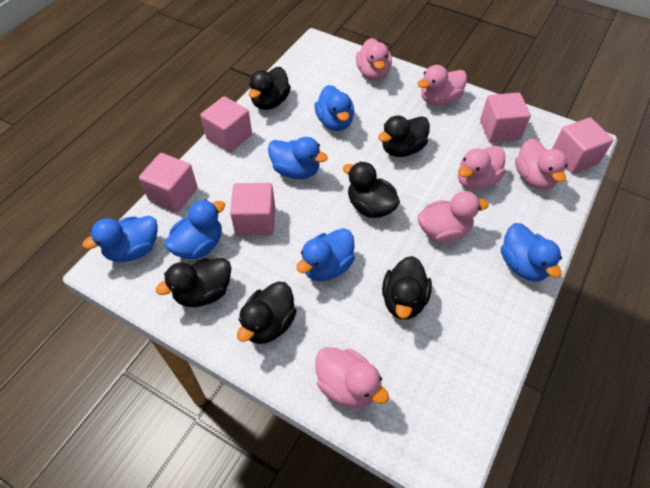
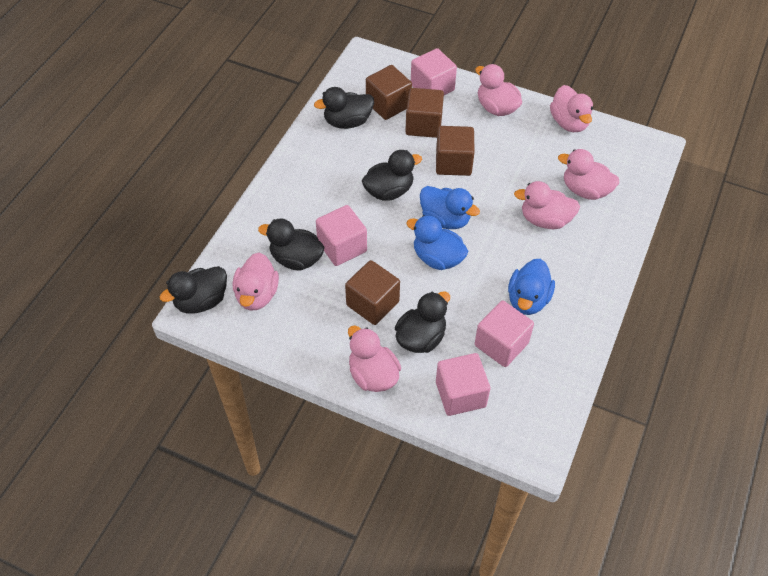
black duck: [156,258,231,307] [237,282,297,344] [248,67,291,110] [343,162,400,218] [378,116,430,157] [382,256,432,320] = 6 -> [160,266,227,314] [258,219,325,270] [314,87,374,129] [362,150,422,201] [395,291,450,353] = 5
blue duck: [83,216,158,262] [165,199,225,259] [268,137,328,179] [296,228,355,282] [315,85,354,131] [501,223,562,282] = 6 -> [406,215,468,270] [420,186,480,229] [508,259,555,315] = 3
brown cube: none = 0 -> [345,260,400,325] [366,65,412,120] [405,88,444,138] [436,126,475,176] = 4
pink cube: [139,153,198,212] [201,96,252,153] [230,183,275,236] [480,93,531,142] [552,118,613,174] = 5 -> [316,205,367,266] [411,48,457,95] [436,353,490,416] [475,301,534,367] = 4

